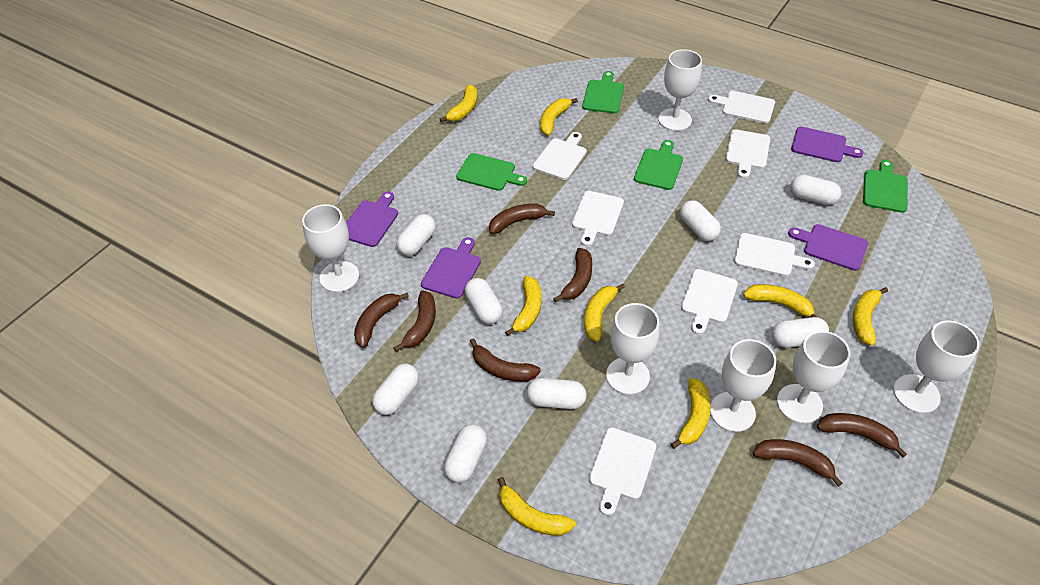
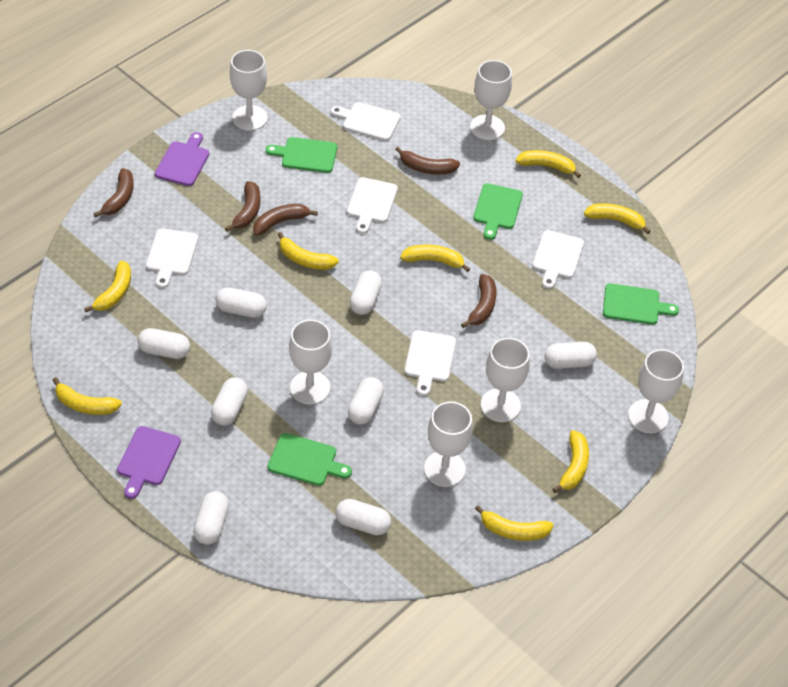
brown banana: [354,293,409,348] [394,290,436,352] [470,338,541,382] [489,204,555,234] [553,248,593,303] [753,439,843,487] [817,413,907,458] = 7 -> [93,168,134,218] [225,181,260,232] [253,204,318,236] [395,147,460,174] [461,274,496,328] = 5
purple cutting board: [346,192,398,247] [421,237,481,299] [788,224,868,271] [791,127,864,162] = 4 -> [117,426,181,499] [155,132,209,186] = 2
white cutting board: [533,132,587,180] [572,191,624,247] [589,427,656,516] [681,269,738,335] [708,91,775,124] [726,129,770,179] [734,233,815,277] = 7 -> [146,228,198,288] [331,102,401,141] [347,177,398,234] [405,330,456,396] [533,230,584,289] = 5

